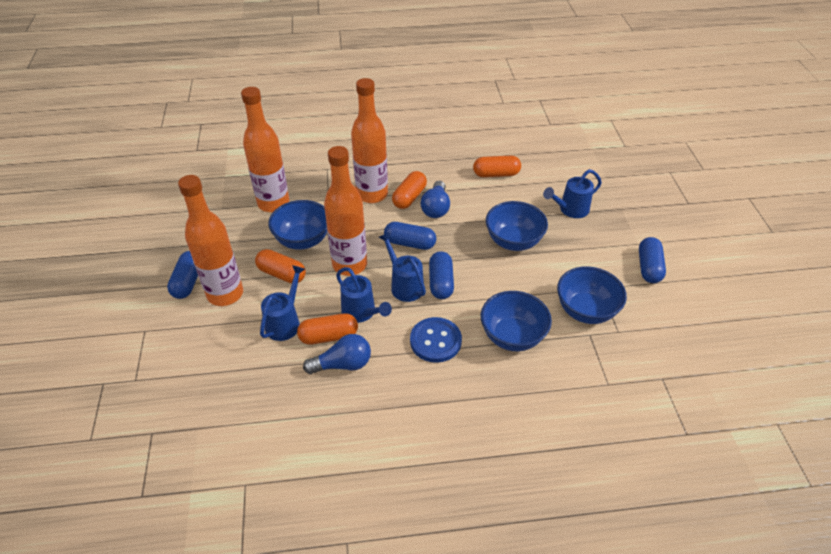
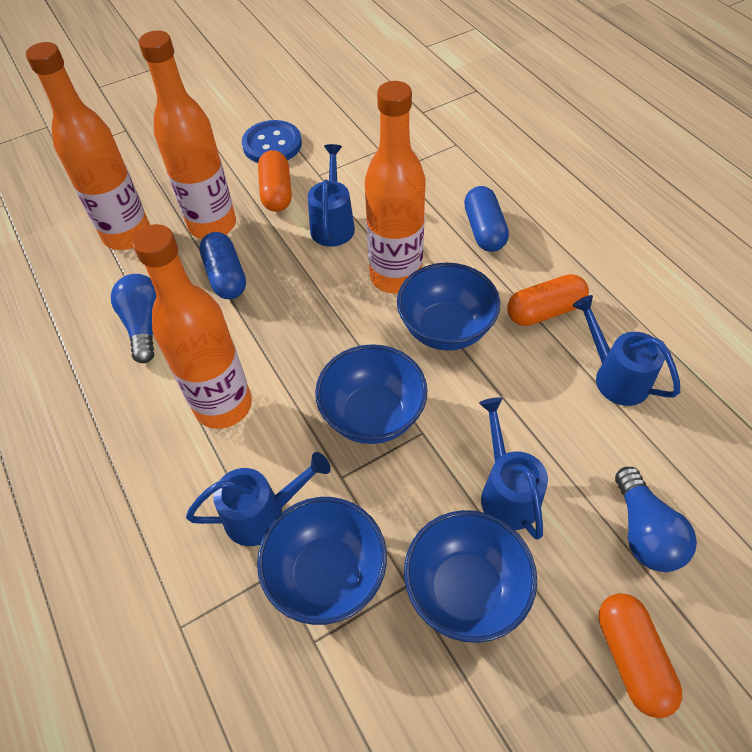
blue capsule: [167,251,198,299] [384,222,436,250] [429,251,454,299] [639,237,666,283] = 4 -> [199,232,246,299] [464,186,509,252] = 2
orange capsule: [255,249,306,283] [297,313,358,345] [392,171,427,209] [473,156,521,177] = 4 -> [258,150,292,212] [507,274,589,326] [598,593,682,718] = 3

